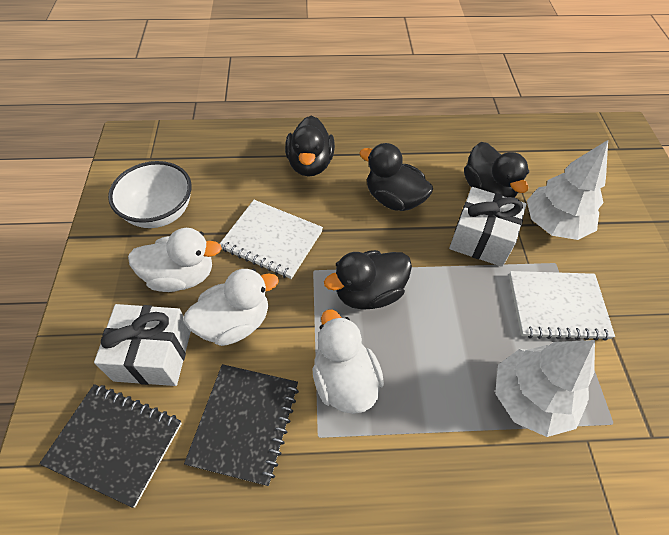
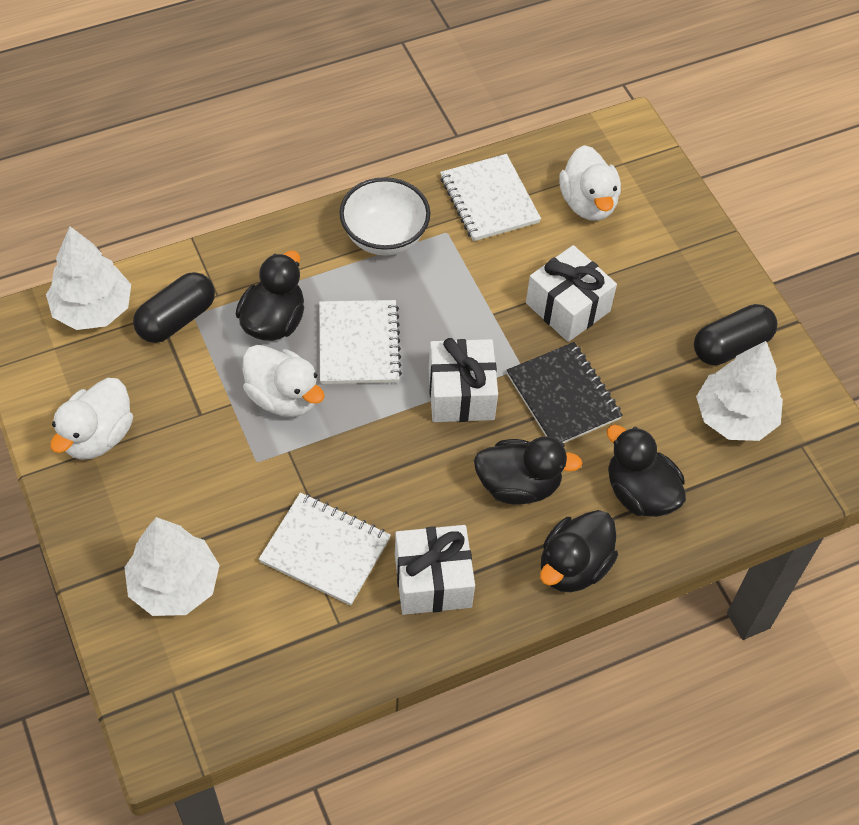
black capsule: none = 0 -> [133,272,215,343] [694,304,778,365] = 2
black notebook: [39,384,182,508] [184,364,299,486] = 2 -> [506,342,623,443] = 1
white gift: [94,304,191,386] [449,187,526,267] = 2 -> [395,525,475,615] [429,338,498,422] [526,245,617,342] = 3
white notebook: [220,200,323,279] [509,271,615,341] = 2 -> [259,493,391,606] [319,300,402,384] [440,154,541,241] = 3
white tree: [495,340,595,437] [527,140,608,240] = 2 -> [46,227,131,330] [124,517,220,616] [696,341,783,441] = 3

